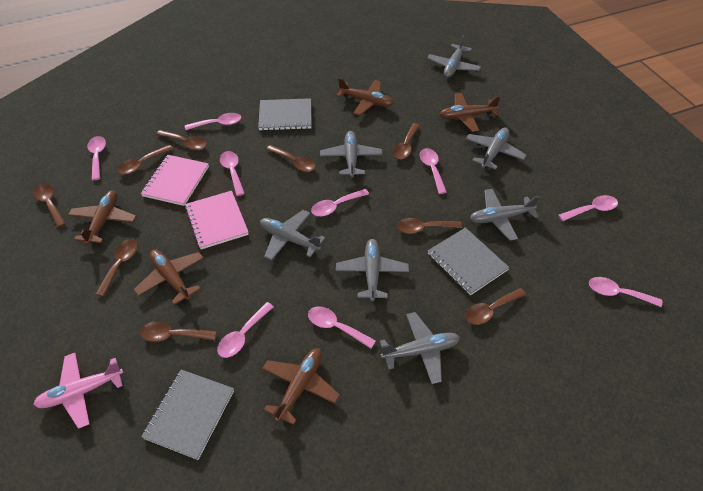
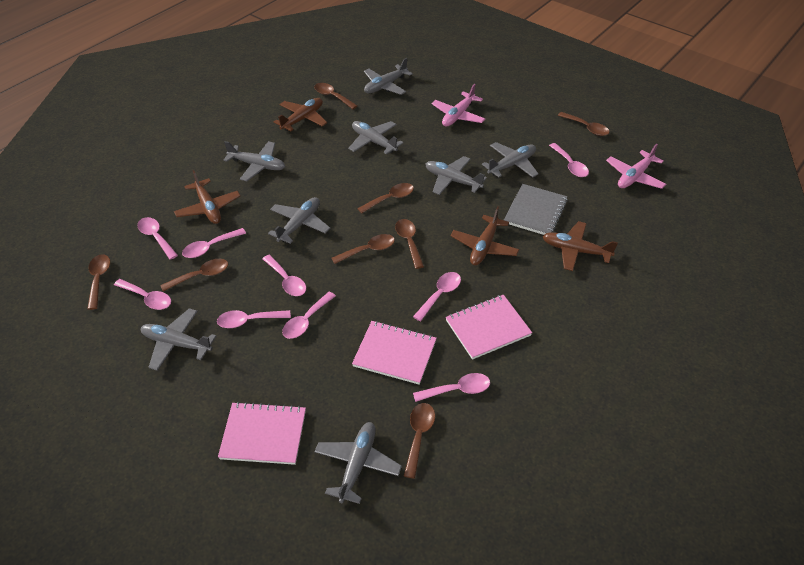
brown plane: [68,190,137,245] [133,249,204,305] [262,348,340,425] [336,78,393,116] [439,93,500,132] = 5 -> [174,170,241,224] [274,98,327,131] [450,206,519,265] [543,221,618,271] = 4
brown spoon: [33,183,66,228] [96,239,138,297] [117,145,173,175] [140,322,217,342] [156,130,207,150] [266,145,316,172] [393,123,420,159] [397,218,462,234] [465,288,526,325] = 9 -> [87,254,110,310] [160,259,228,292] [314,83,357,109] [331,234,395,264] [357,183,414,214] [395,219,424,269] [404,403,435,479] [558,112,610,136] = 8
grey notebook: [141,370,234,460] [258,98,312,131] [428,227,510,295] = 3 -> [504,184,568,235] = 1
grey plane: [260,210,325,261] [320,131,383,178] [336,239,409,302] [380,312,460,384] [427,35,481,78] [466,127,527,170] [470,189,540,241] = 7 -> [141,308,216,371] [223,141,285,181] [268,197,330,244] [314,422,402,504] [348,121,403,154] [364,58,413,95] [426,156,487,195] [482,142,538,178] = 8
pink notebook: [141,155,209,206] [185,191,249,249] = 2 -> [218,402,306,465] [352,321,437,385] [446,295,532,360] = 3
pink plane: [33,353,123,429] = 1 -> [431,84,485,126] [606,144,666,189] = 2

